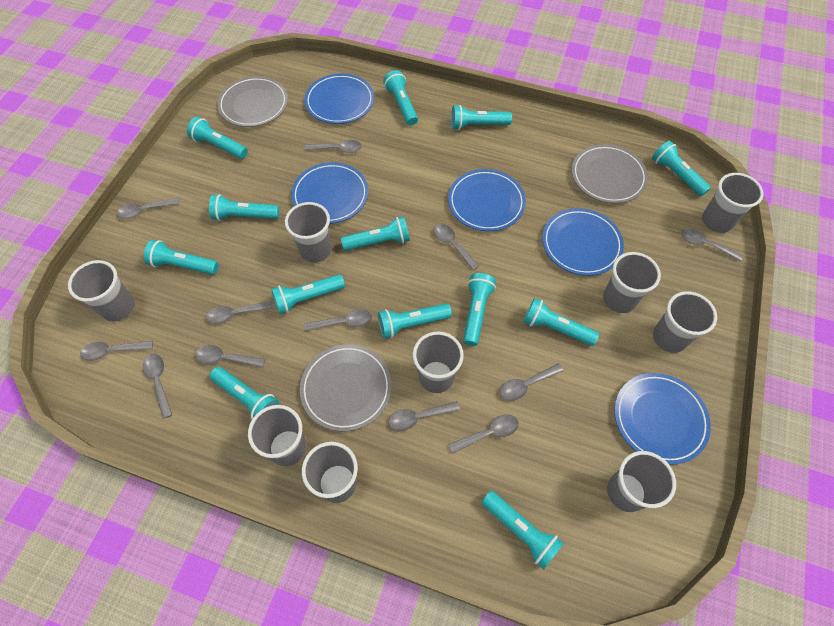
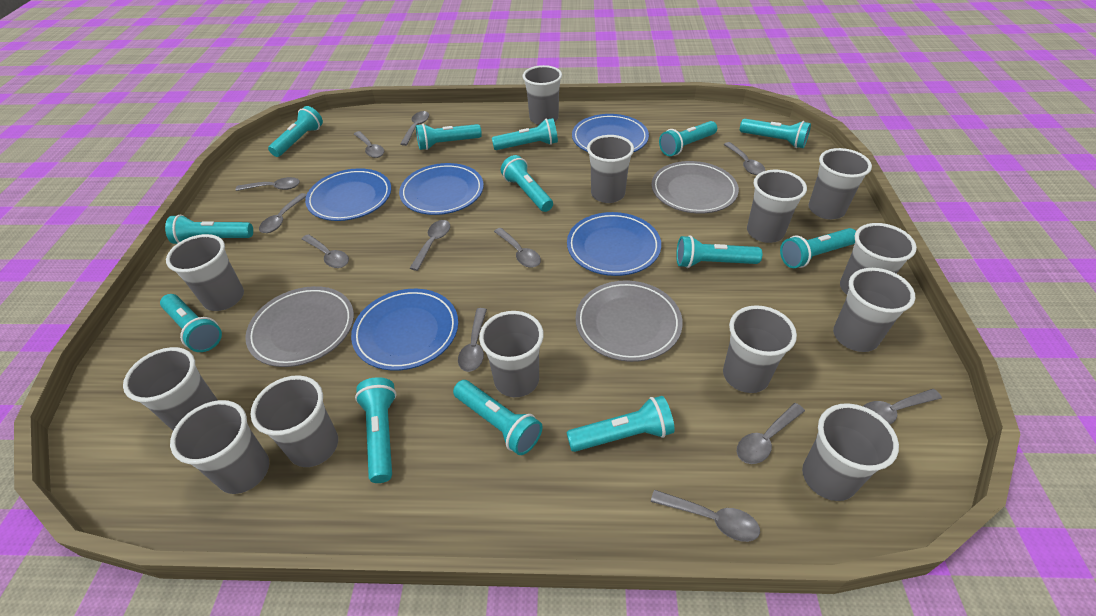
grey cup: [68,260,135,322] [248,405,306,467] [285,202,331,263] [302,442,358,503] [413,331,464,393] [603,252,661,313] [607,451,676,512] [653,291,717,353] [702,173,764,233] = 9 -> [123,347,218,431] [166,234,244,311] [170,400,269,494] [251,375,338,467] [479,311,544,397] [523,65,562,125] [587,135,634,203] [723,305,797,393] [747,170,807,243] [802,403,899,501] [809,148,872,219] [833,268,915,352] [840,223,917,295] = 13

